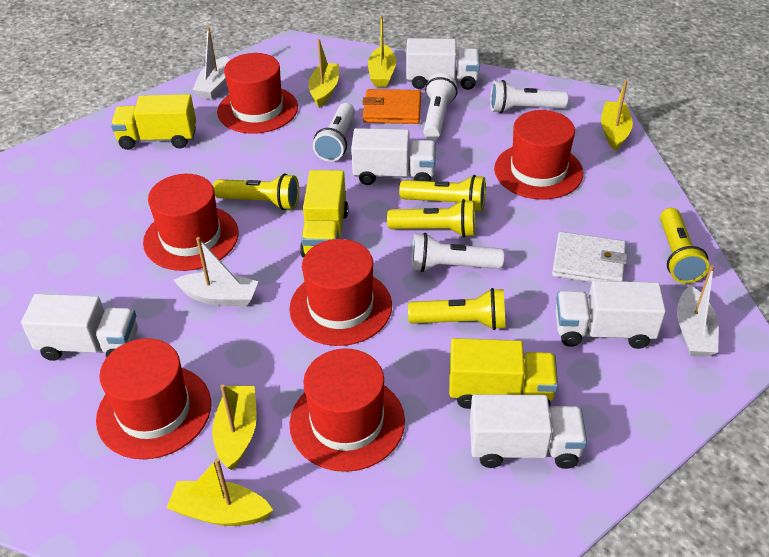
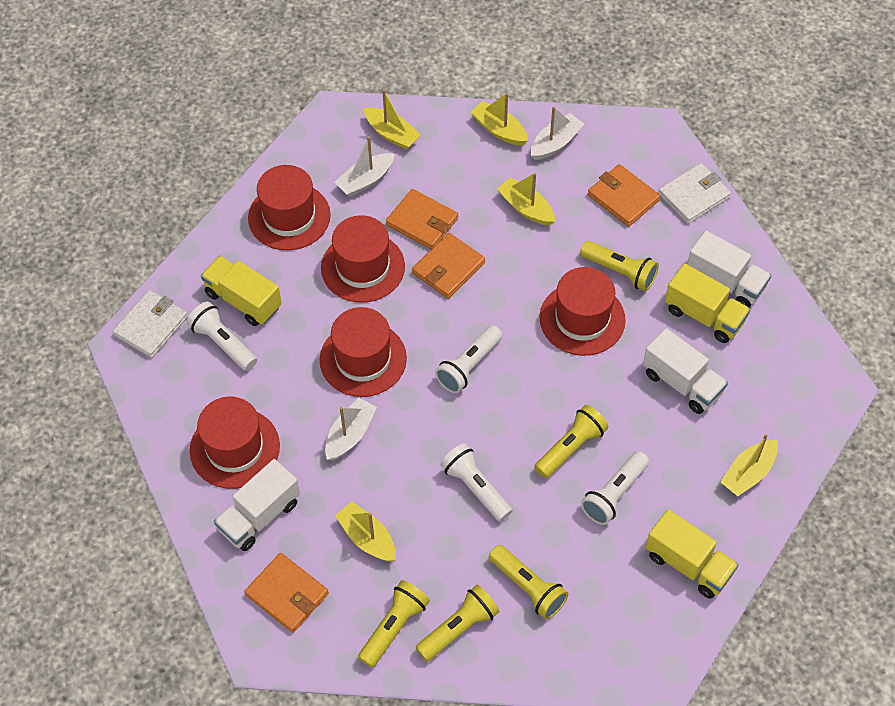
orange wallet: [362,89,421,124] = 1 -> [244,553,329,633] [386,189,458,249] [412,233,485,299] [588,164,660,227] = 4
red hat: [96,338,211,459] [143,174,238,271] [217,53,298,134] [289,239,392,346] [289,348,405,472] [494,110,583,200] = 6 -> [190,397,280,489] [248,165,331,251] [320,307,407,397] [321,215,405,303] [539,267,626,356] = 5
white truck: [21,294,138,361] [351,128,436,185] [406,38,480,90] [470,394,587,469] [556,281,666,349] = 5 -> [214,459,300,551] [643,328,728,414] [687,231,771,308] = 3
white wallet: [552,232,628,282] = 1 -> [113,290,188,358] [658,163,731,224] = 2

